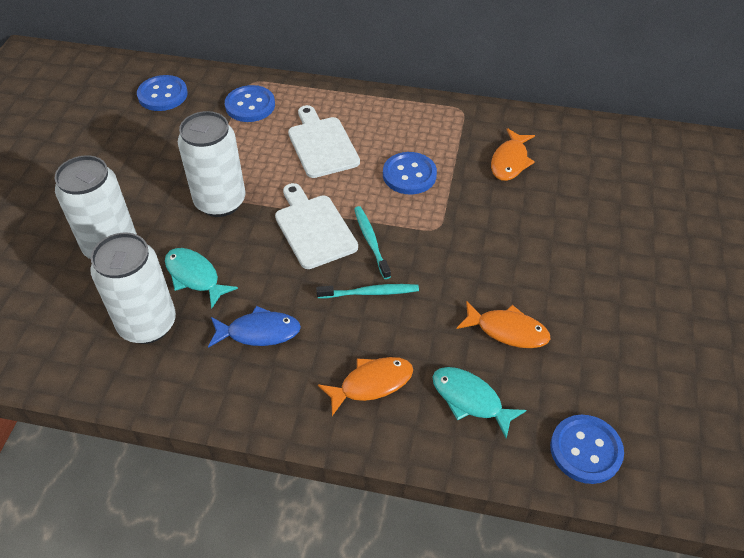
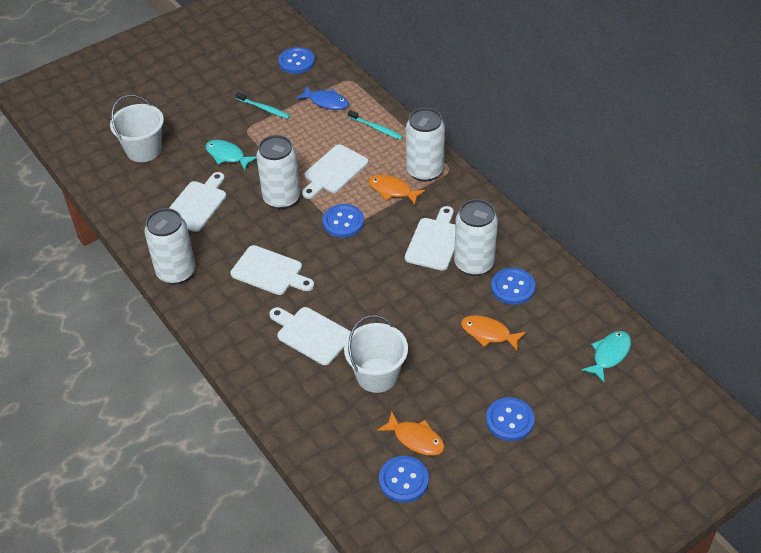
blue button: [137,75,188,111] [225,85,275,122] [383,152,437,195] [550,415,624,484] = 4 -> [278,47,315,74] [323,204,364,238] [379,456,429,503] [486,397,535,441] [491,268,535,305] = 5
white bucket: none = 0 -> [110,95,164,162] [344,315,408,393] = 2
white can: [55,155,137,259] [90,233,176,344] [178,111,246,217] = 3 -> [144,208,196,284] [256,135,301,209] [406,108,445,182] [454,199,498,276] = 4
white cutting board: [275,183,358,269] [288,105,360,178] = 2 -> [169,172,226,232] [230,245,314,295] [269,307,351,365] [302,144,368,199] [405,206,455,271] = 5

